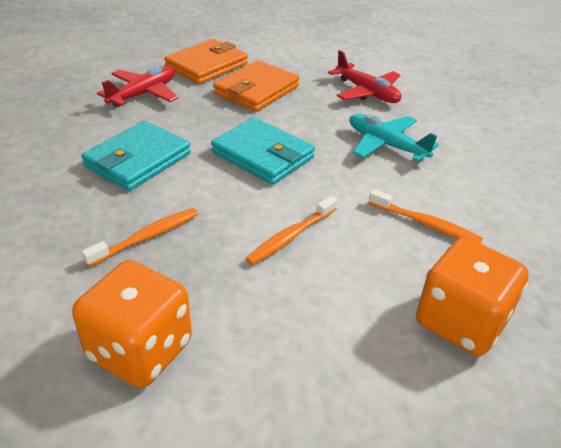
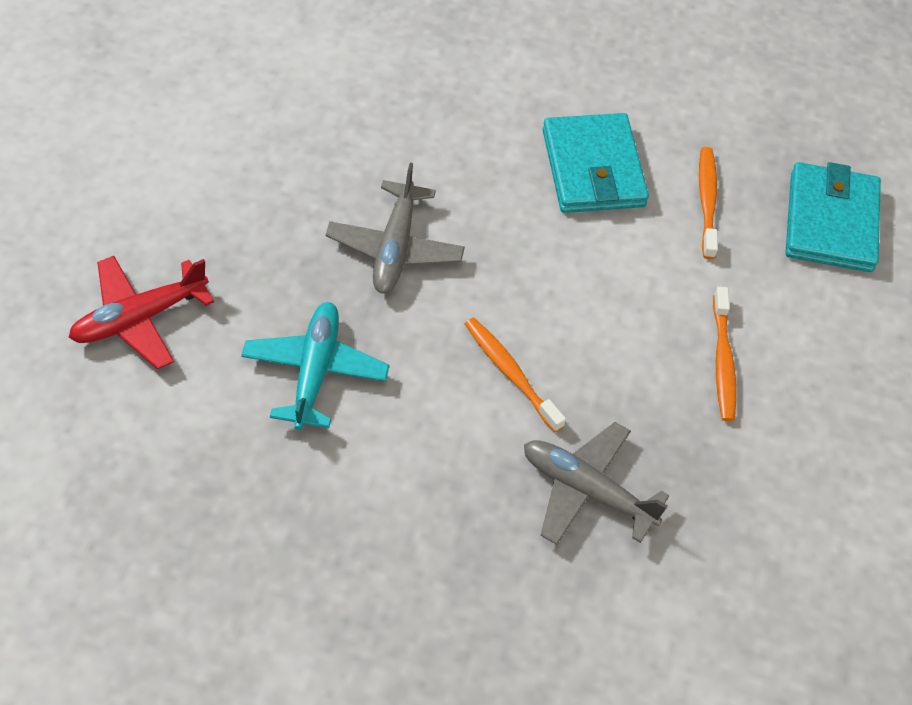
grey plane: none = 0 -> [326,163,465,294] [524,422,670,545] = 2
orange dice: [72,260,192,388] [416,237,529,356] = 2 -> none = 0
orange wallet: [164,39,248,84] [213,60,299,112] = 2 -> none = 0
red plane: [97,66,178,108] [328,50,401,103] = 2 -> [69,256,214,369] = 1

